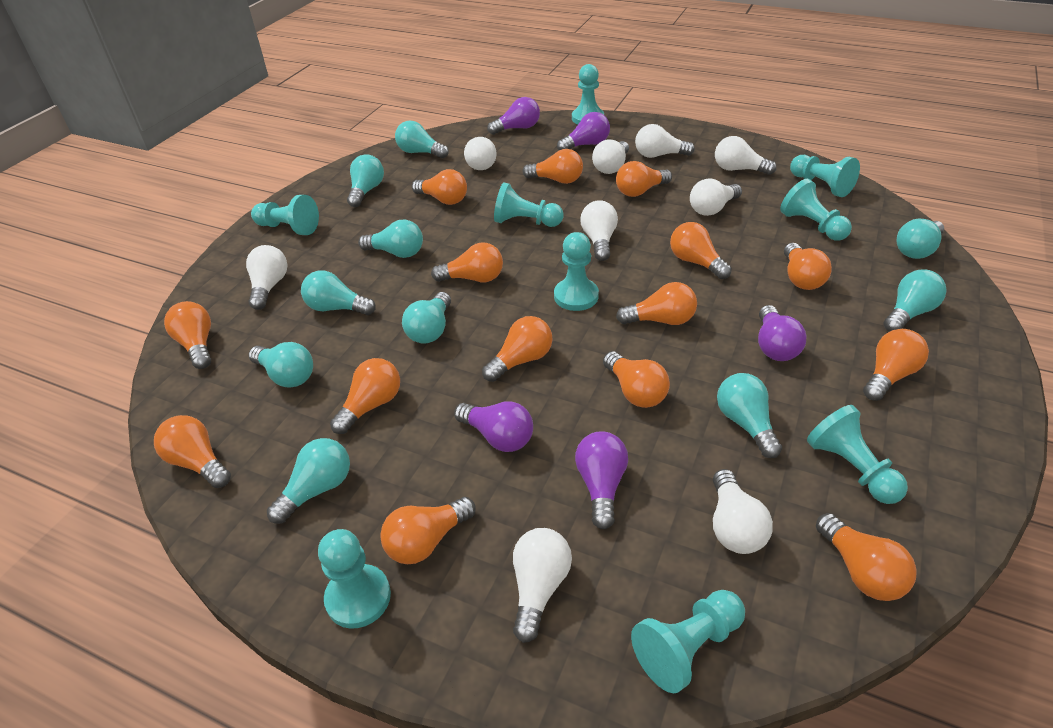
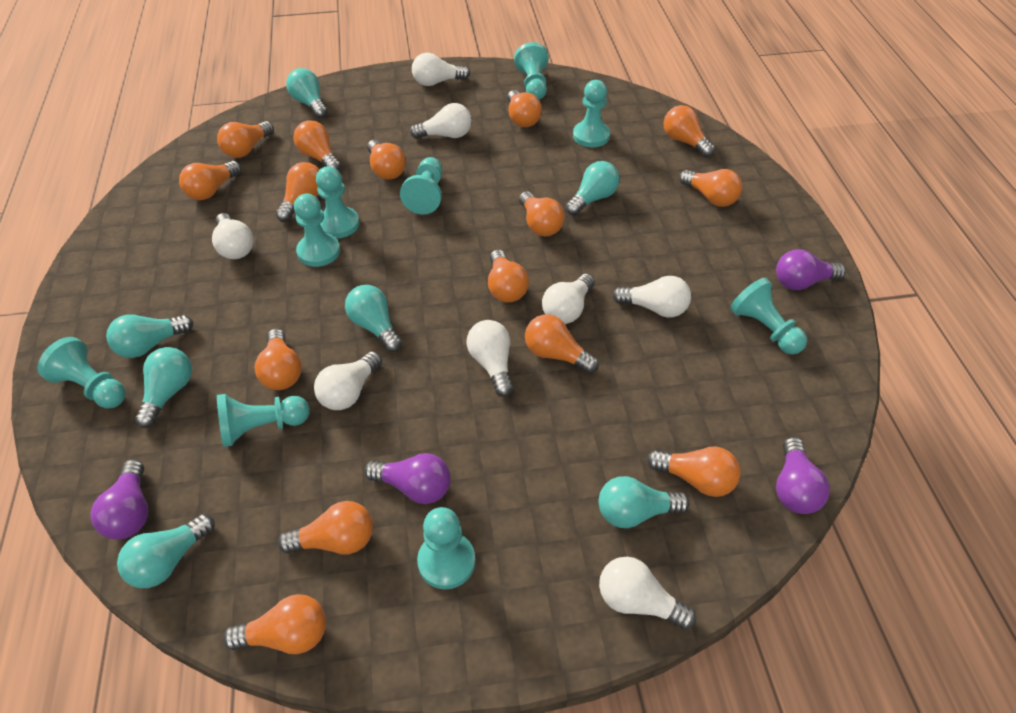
purple light bulb: [454,401,533,452] [487,97,540,135] [557,112,610,150] [575,431,628,529] [758,305,807,361] = 5 -> [91,459,148,539] [364,453,451,504] [776,249,846,290] [776,437,830,514] = 4
turquoise light bulb: [249,342,313,388] [267,438,350,524] [301,270,376,315] [347,154,384,207] [358,220,423,258] [395,121,449,158] [402,292,451,344] [717,373,782,458] [884,269,947,332] [896,219,944,259] = 10 -> [106,314,193,358] [117,514,215,588] [135,347,192,428] [286,68,328,118] [345,285,402,352] [565,161,620,216] [599,476,690,528] = 7
white light bulb: [246,245,287,310] [464,137,496,170] [513,528,572,643] [580,200,618,261] [592,139,629,174] [635,124,695,158] [690,178,742,216] [713,469,773,554] [715,136,777,175] = 9 -> [212,213,254,259] [314,351,382,410] [410,103,472,139] [412,53,470,86] [466,320,513,397] [542,274,595,324] [599,557,696,630] [612,276,691,317] = 8

